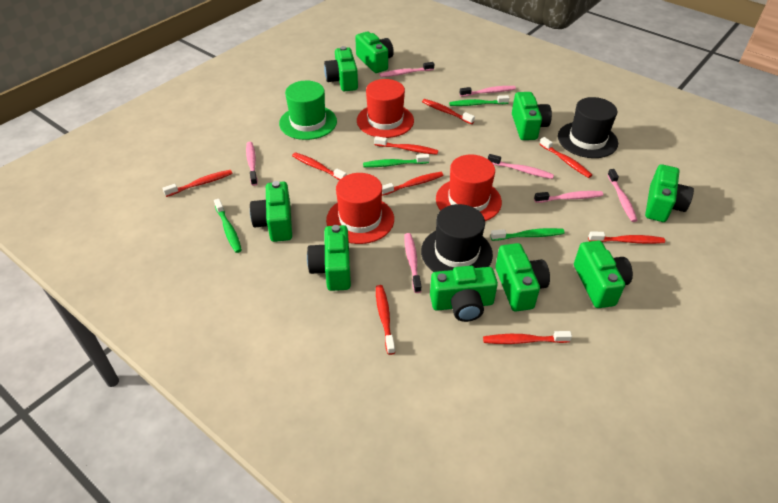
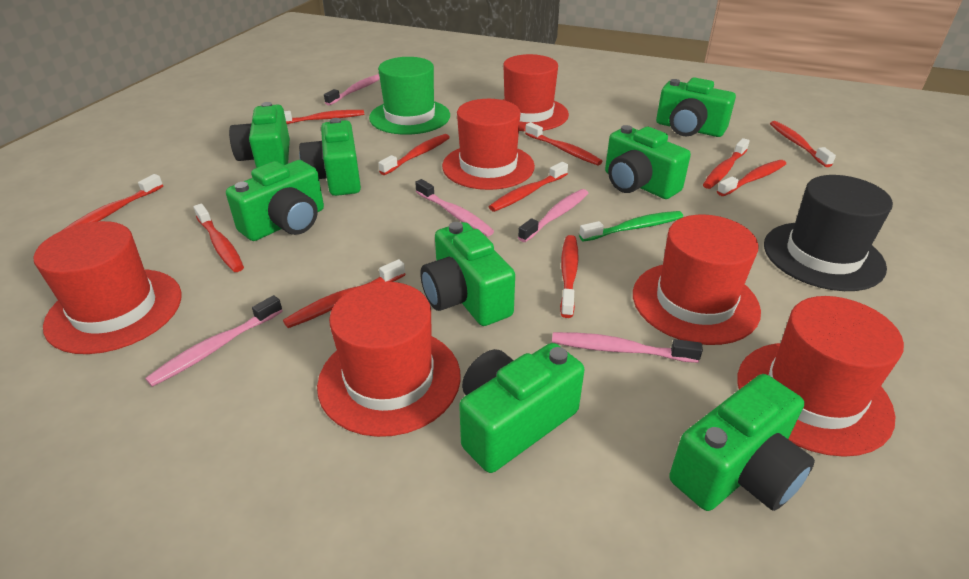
black hat: [421,204,493,272] [558,97,618,158] = 2 -> [764,175,893,291] = 1
green camera: [250,181,292,242] [307,225,351,291] [324,46,358,91] [355,32,394,73] [430,266,498,322] [495,243,550,312] [512,92,552,140] [574,240,633,308] [645,164,694,222] = 9 -> [226,160,324,241] [229,102,290,168] [299,118,361,196] [420,222,515,326] [459,343,584,473] [605,125,691,199] [656,77,736,137] [669,374,815,511] = 8
green toothbrush: [214,199,242,253] [363,154,430,167] [449,95,509,106] [491,228,565,241] = 4 -> [579,211,683,242] = 1
pink toothbrush: [246,142,258,186] [380,62,434,77] [405,233,421,293] [459,86,516,97] [488,154,554,179] [534,191,603,203] [607,169,638,222] = 7 -> [145,295,283,387] [324,74,380,106] [415,179,494,236] [518,189,588,242] [552,332,703,363] = 5
red hat: [326,173,394,244] [357,79,414,138] [436,154,502,221] = 3 -> [34,221,181,354] [317,282,461,437] [442,99,535,190] [503,54,569,131] [633,215,761,345] [737,296,904,457] = 6
red toothbrush: [162,170,233,197] [292,152,347,180] [374,136,438,155] [376,285,395,355] [382,172,444,196] [422,99,475,124] [483,331,572,344] [540,137,592,178] [588,231,665,244] = 9 -> [61,174,163,231] [193,204,244,272] [283,259,406,328] [284,110,364,124] [378,134,450,175] [489,162,568,212] [525,122,603,165] [560,235,579,318] [703,138,750,189] [717,160,786,196] [770,121,836,167] = 11

